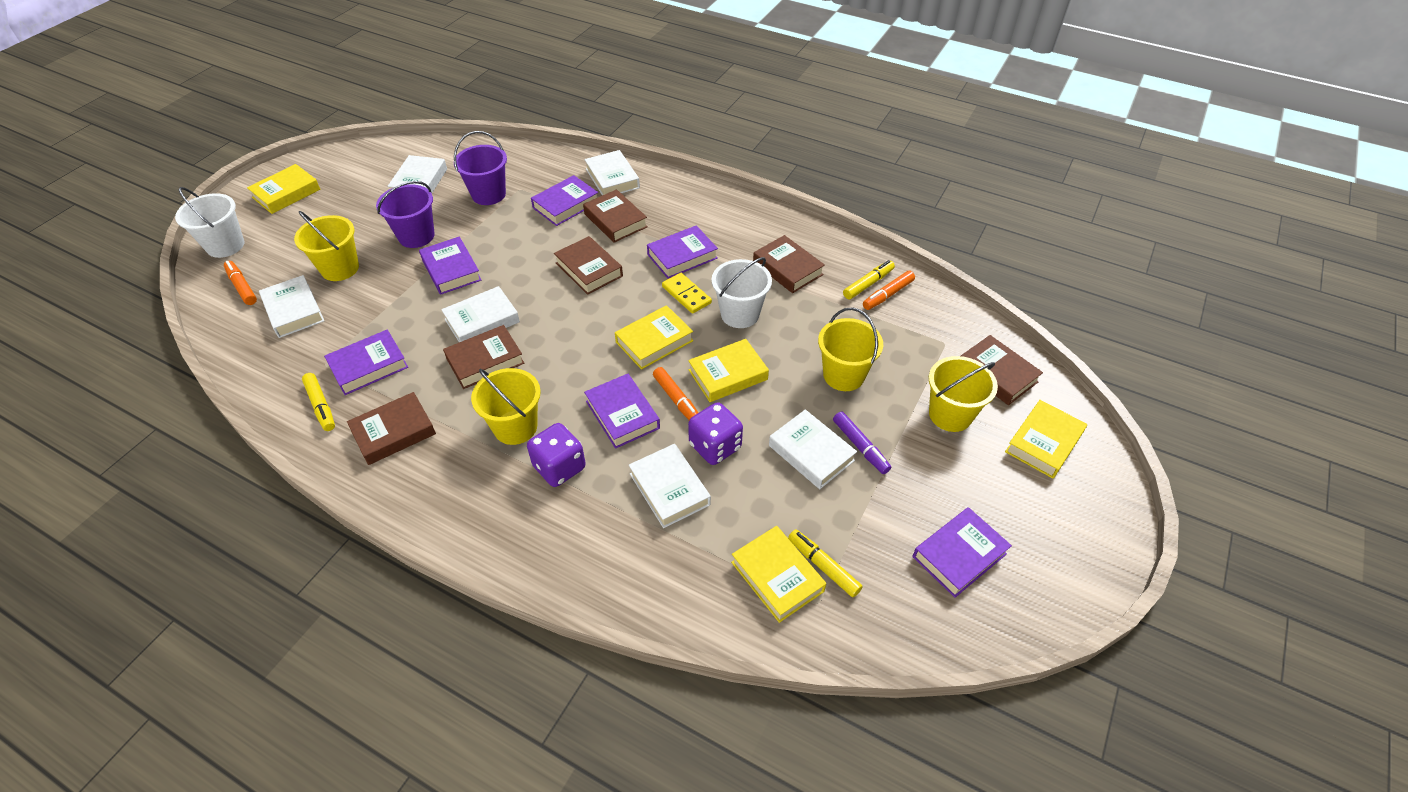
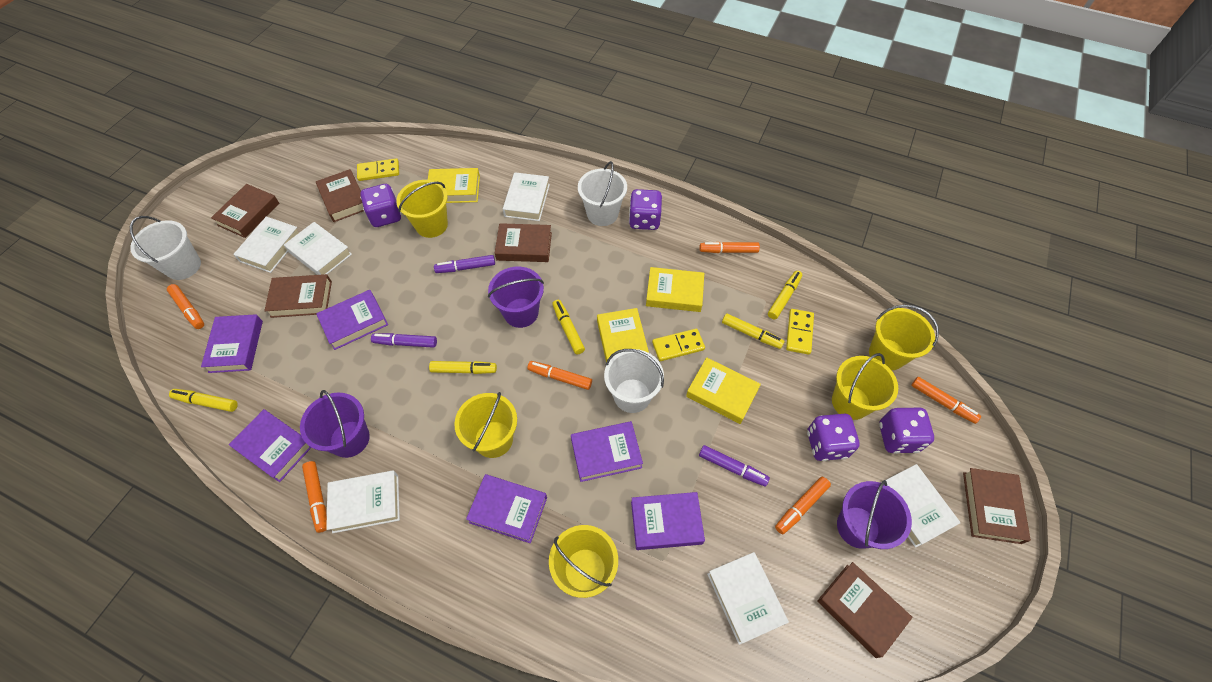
orange marker: [224,261,257,305] [653,367,698,420] [863,271,915,310] = 3 -> [167,284,204,329] [302,461,327,533] [527,361,592,390] [700,242,760,253] [775,477,831,534] [911,377,981,424] = 6
purple bucket: [376,181,435,248] [454,131,507,205] = 2 -> [300,390,370,458] [488,267,544,328] [837,480,912,549] = 3
purple dice: [527,423,586,487] [688,402,743,465] = 2 -> [360,184,401,227] [629,189,662,230] [807,414,860,461] [879,408,934,454] = 4
purple marker: [833,412,891,474] = 1 -> [371,333,437,348] [434,255,495,273] [699,445,770,487] = 3
white bucket: [175,187,244,258] [711,257,772,328] = 2 -> [130,216,201,280] [578,161,627,226] [604,349,664,413] = 3
yellow book: [247,164,320,214] [615,305,693,370] [688,339,769,402] [731,526,826,623] [1005,400,1087,479] = 5 -> [428,168,480,203] [597,308,649,362] [646,267,704,312] [686,357,761,424] = 4
yellow bucket: [294,211,359,281] [471,368,541,445] [818,307,883,391] [929,356,998,432] = 4 -> [396,180,448,238] [454,392,517,458] [549,525,618,598] [832,353,898,420] [869,305,939,370] = 5
yellow domino: [662,273,712,314] = 1 -> [357,158,399,181] [652,329,705,361] [786,309,814,355] = 3
yellow marker: [302,373,335,431] [788,529,863,597] [843,260,895,300] = 3 -> [169,389,238,412] [429,361,497,374] [552,300,585,354] [722,313,784,349] [768,271,802,319] = 5

